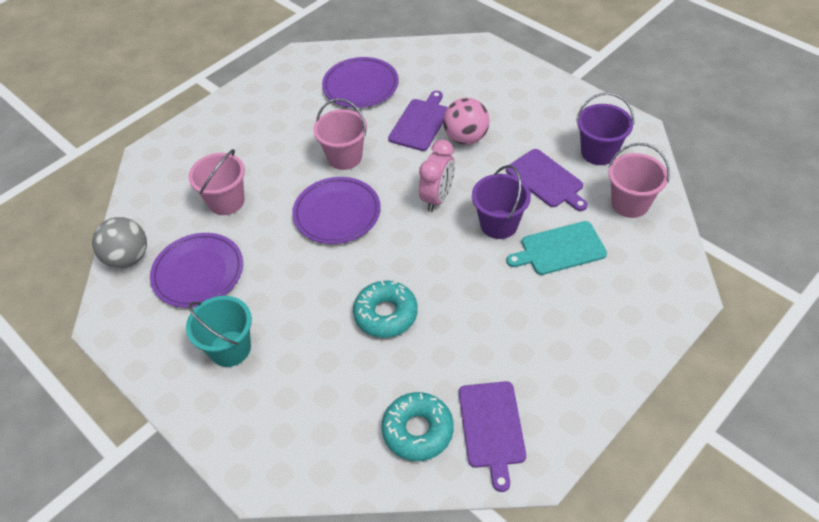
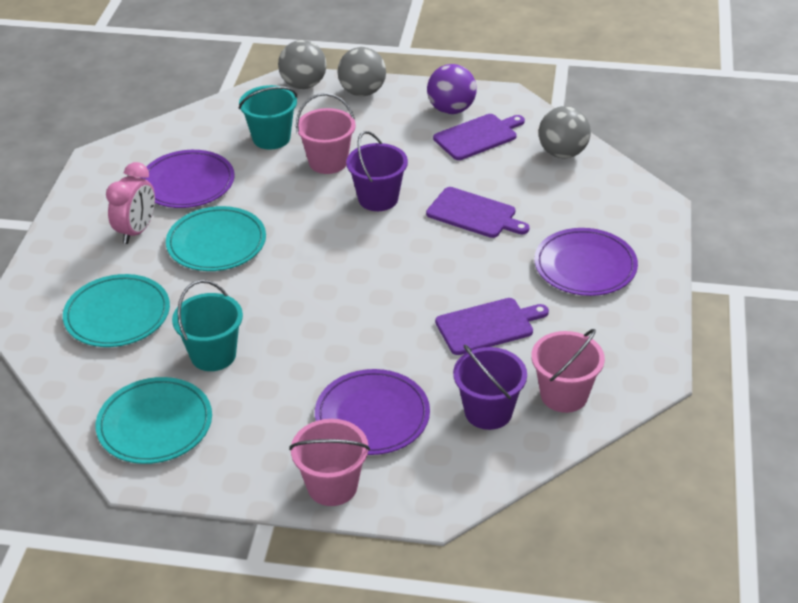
grey ball: [92,217,147,268] = 1 -> [278,40,327,89] [338,47,386,96] [538,106,591,158] = 3
pink ball: [443,98,490,145] = 1 -> none = 0
purple ball: none = 0 -> [427,64,477,114] = 1
turquoise bucket: [186,296,252,367] = 1 -> [172,280,243,371] [239,85,297,149] = 2
turquoise cutting board: [506,221,607,275] = 1 -> none = 0
turquoise donut: [353,281,418,338] [381,392,454,461] = 2 -> none = 0
turquoise plate: none = 0 -> [63,274,170,347] [96,377,212,464] [166,206,266,271] = 3

